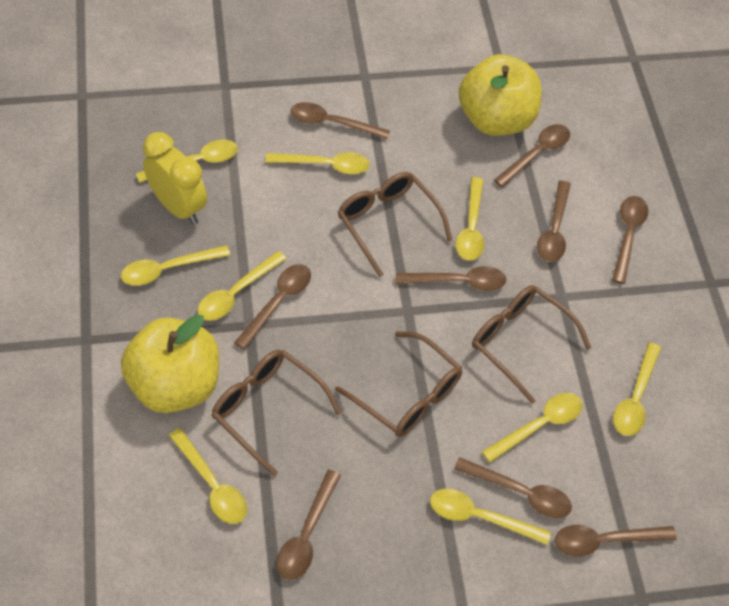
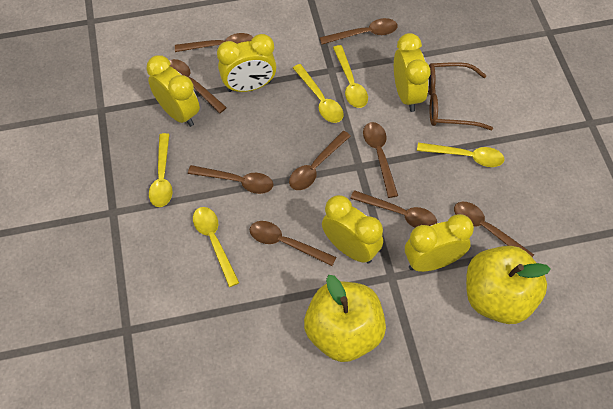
brown glasses: [212,349,342,476] [335,331,462,437] [337,172,452,277] [472,285,591,404] = 4 -> [428,62,493,130] = 1
yellow clock: [143,132,207,225] = 1 -> [146,55,200,127] [217,34,276,92] [322,195,383,263] [394,33,431,112] [405,214,474,272] = 5
yellow spoon: [121,245,230,286] [136,140,238,183] [168,428,247,524] [197,251,287,321] [265,152,370,174] [430,489,551,545] [456,177,484,261] [482,393,583,463] [613,343,661,436] = 9 -> [149,133,173,207] [193,207,239,287] [293,64,344,123] [333,45,368,108] [417,142,504,167] = 5

